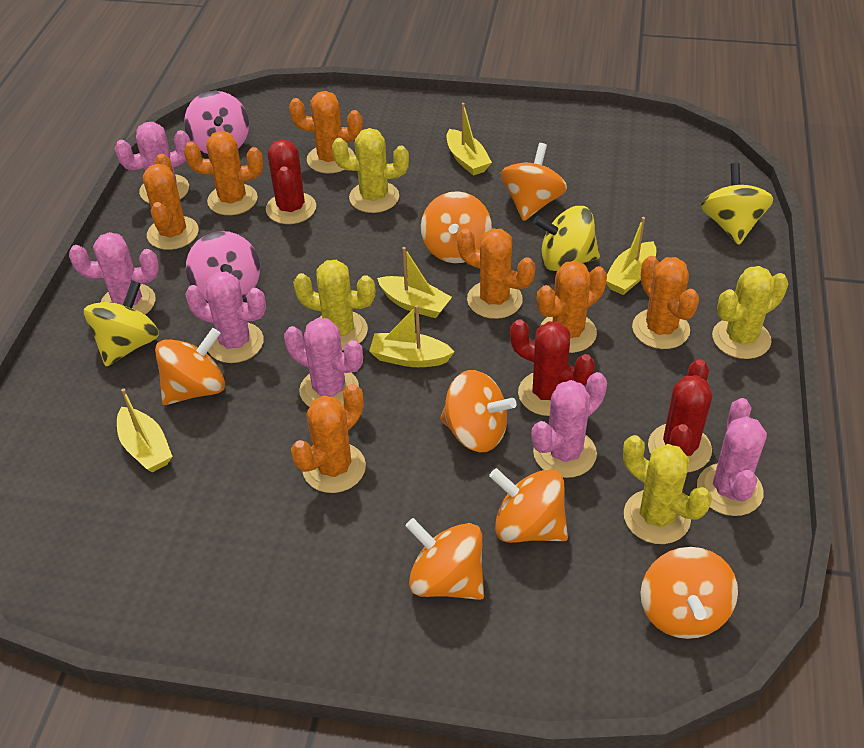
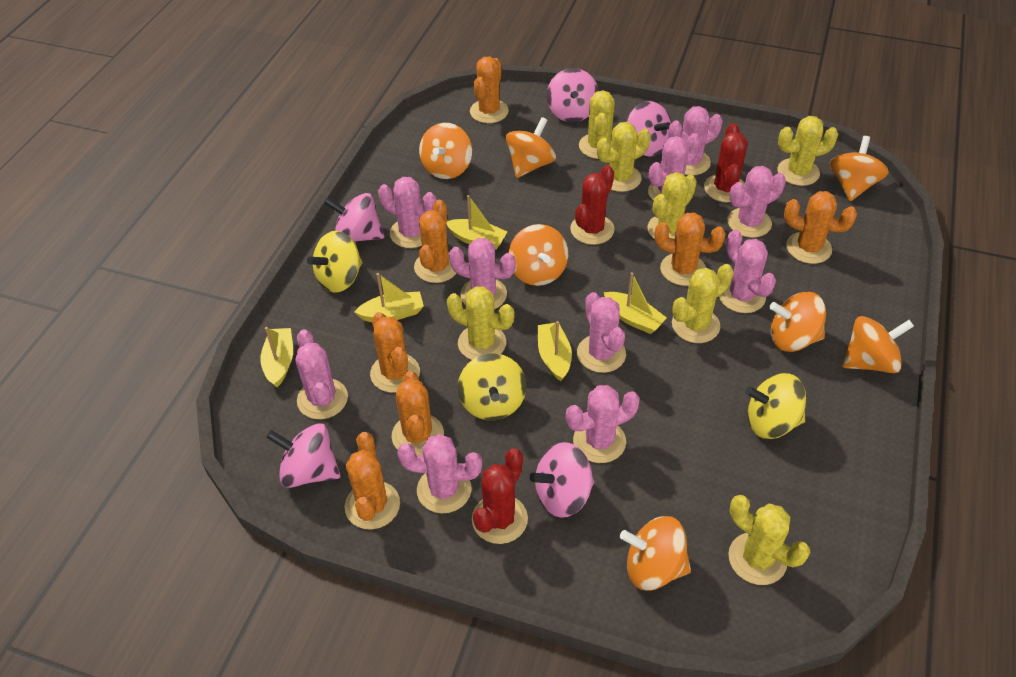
pink cactus: [69,232,159,315] [115,122,190,204] [185,272,266,363] [284,318,363,407] [531,372,607,478] [697,398,767,516] = 6 -> [296,329,348,419] [378,177,437,248] [397,434,482,513] [449,238,516,309] [566,385,640,463] [577,292,626,373] [648,133,701,200] [668,106,722,175] [719,230,776,313] [728,166,786,238] = 10
pink spinning top: [184,91,249,154] [186,231,260,301] = 2 -> [266,423,340,488] [324,193,384,242] [529,442,594,518] [547,68,599,122] [627,101,672,157] = 5
yellow cactus: [293,260,375,351] [332,128,409,213] [623,435,712,544] [712,266,788,359] = 4 -> [447,286,514,360] [579,90,615,159] [597,122,651,192] [648,172,697,239] [672,264,733,343] [728,495,810,585] [778,116,838,186] = 7

